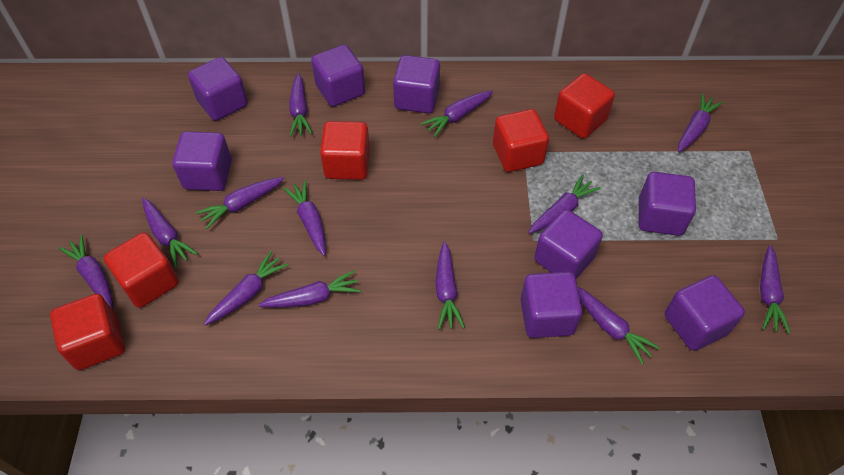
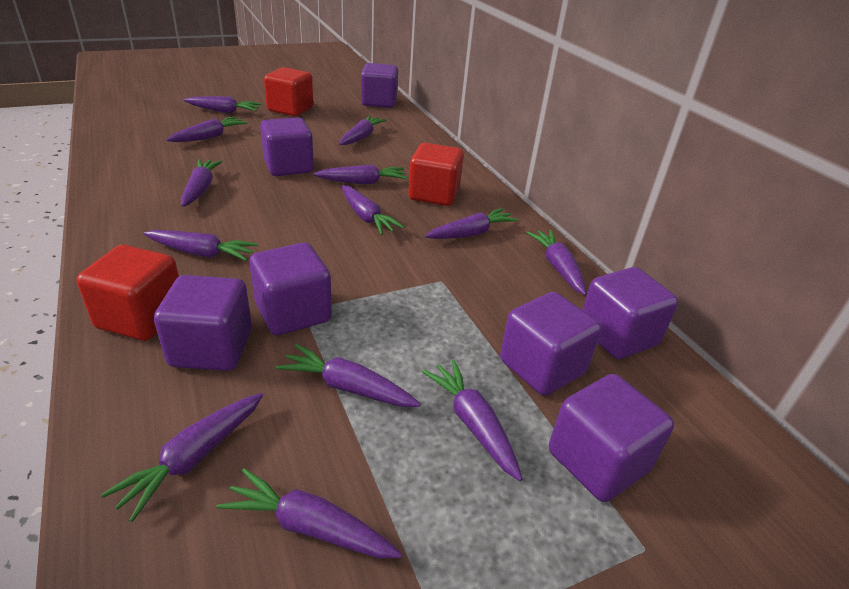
purple cube: [172,131,232,191] [188,57,248,121] [311,44,365,107] [393,55,440,113] [520,272,582,338] [534,210,603,279] [639,172,696,236] [665,275,745,351] = 8 -> [154,275,252,371] [249,243,332,335] [260,117,314,176] [361,63,398,108] [500,292,601,396] [549,374,674,502] [582,267,678,359] = 7
red cube: [50,294,125,370] [104,232,179,308] [320,121,370,180] [493,109,549,172] [554,73,615,138] = 5 -> [76,245,179,341] [264,67,313,116] [408,143,464,206] = 3

